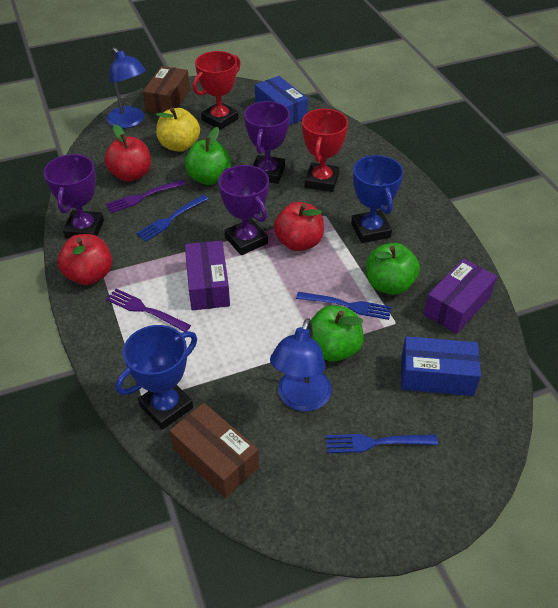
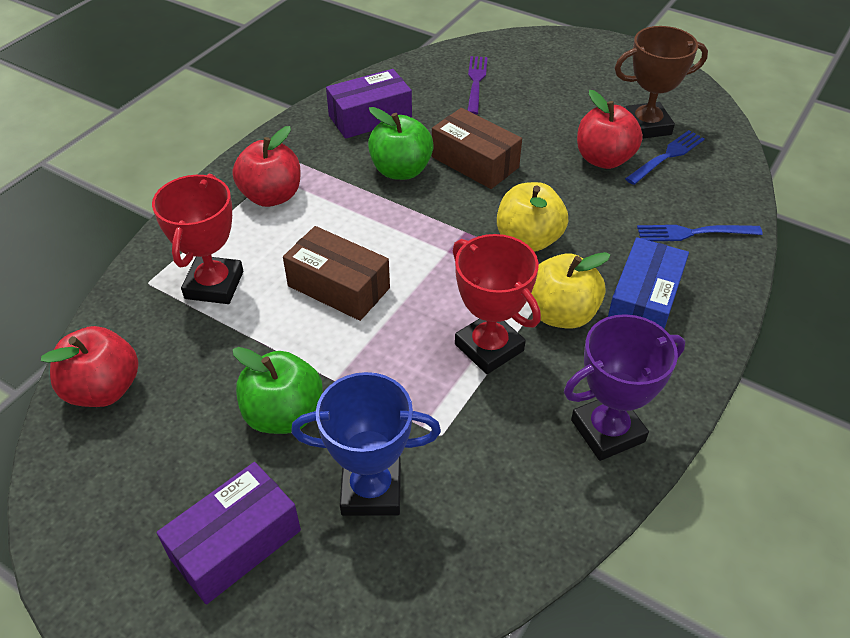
blue box: [255,76,308,125] [401,336,481,396] = 2 -> [608,237,689,329] = 1
blue fork: [136,195,208,242] [296,292,392,320] [326,434,438,453] = 3 -> [625,130,705,185] [637,225,763,241] = 2
blue lamp: [107,47,146,128] [270,318,332,412] = 2 -> none = 0
blue trophy: [116,325,197,430] [351,155,404,243] = 2 -> [291,372,441,516] = 1
brown trophy: none = 0 -> [615,26,708,138] = 1
green apple: [185,127,231,185] [311,305,363,361] [366,243,420,295] = 3 -> [232,347,323,434] [368,107,434,180] = 2
purple fork: [106,179,186,213] [106,289,191,332] = 2 -> [467,56,488,115] = 1
purple trophy: [43,154,104,239] [218,165,269,255] [244,101,290,184] = 3 -> [564,314,685,461] = 1
yellow apple: [156,107,200,152] = 1 -> [497,182,568,252] [531,252,611,329] = 2

